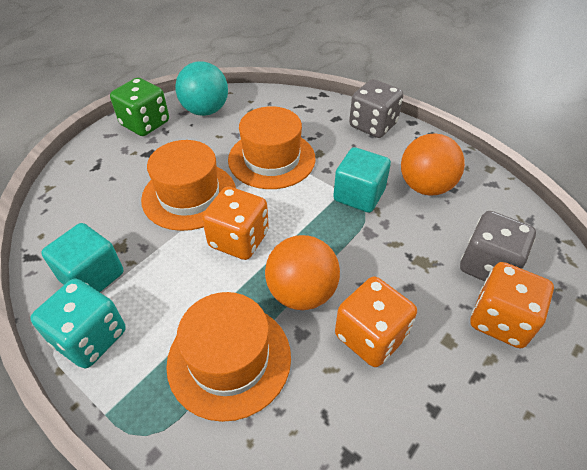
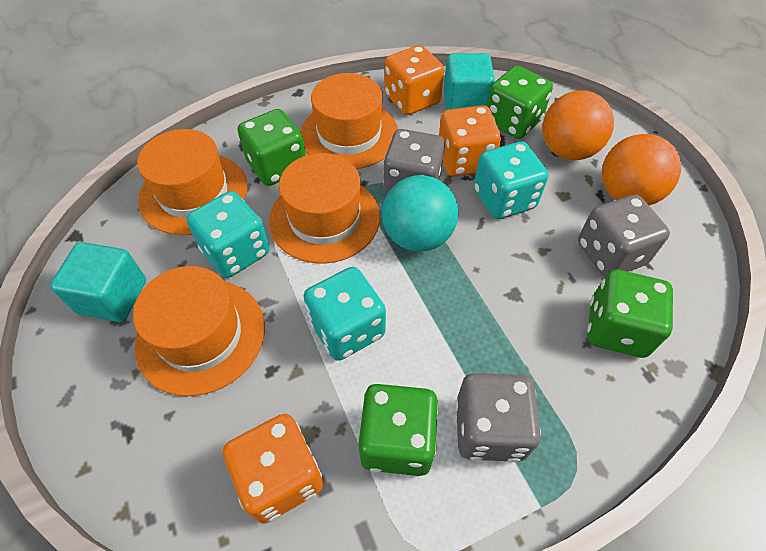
green dice: [110,78,169,136] = 1 -> [238,109,306,186] [358,384,439,476] [487,66,553,139] [587,269,673,358] = 4
grey dice: [349,79,404,138] [460,211,536,281] = 2 -> [383,129,445,195] [456,373,541,462] [578,195,670,277] = 3
orange hat: [141,140,236,231] [166,292,291,422] [228,106,316,189] = 3 -> [133,266,265,396] [137,129,248,235] [269,153,380,264] [300,73,398,169] = 4
turquoise dice: [30,279,126,368] = 1 -> [186,191,270,278] [303,267,386,361] [474,141,548,219] = 3

